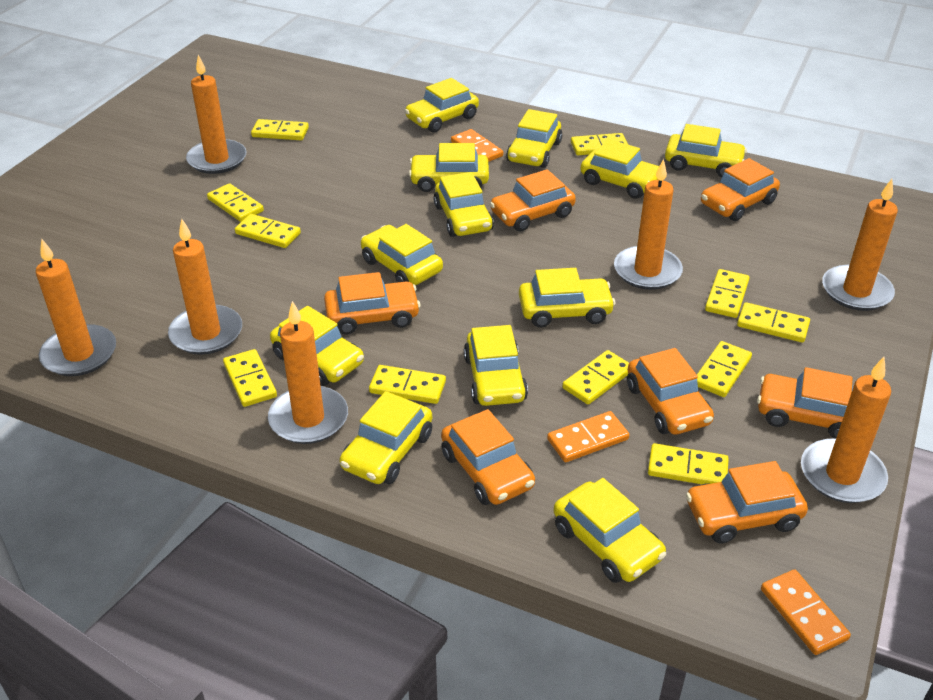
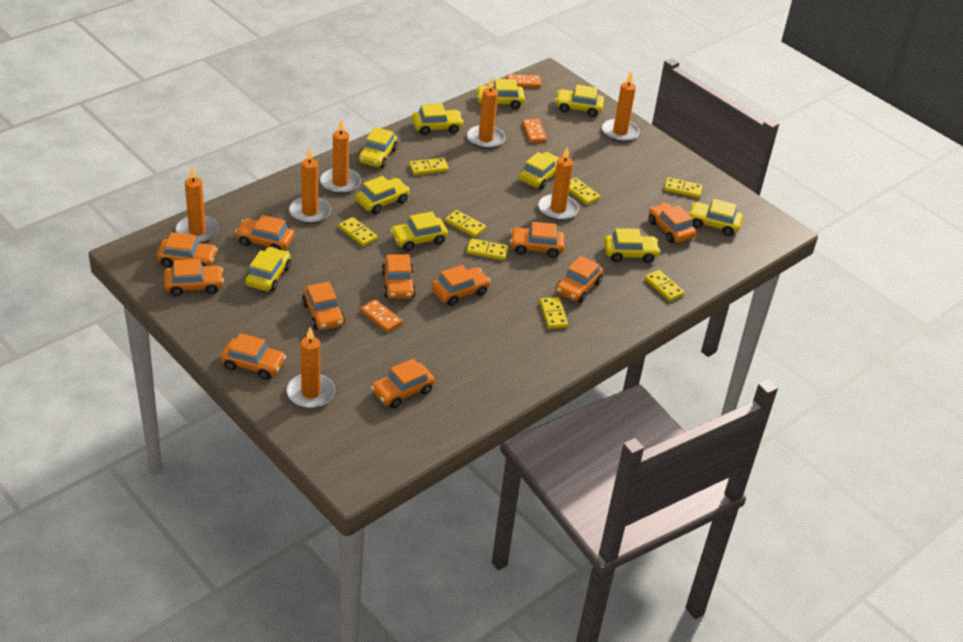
orange car: [324,272,420,334] [441,409,535,505] [490,169,576,232] [627,348,714,435] [686,461,808,544] [701,158,780,221] [757,367,853,439] = 7 -> [157,232,218,268] [164,259,224,296] [221,333,286,380] [235,215,294,250] [302,282,345,330] [371,358,435,409] [382,254,416,299] [431,265,491,306] [510,222,564,258] [555,256,603,303] [648,203,696,243] = 11
yellow car: [270,306,364,386] [340,391,432,484] [361,224,443,285] [405,78,479,133] [409,143,489,192] [433,172,494,237] [464,325,528,406] [506,109,562,168] [519,268,615,328] [554,478,666,583] [580,139,659,199] [665,124,747,177] = 12 -> [245,247,291,292] [355,176,410,214] [358,127,398,168] [390,211,448,251] [412,103,464,135] [476,79,525,109] [519,152,559,189] [555,85,604,117] [604,228,660,263] [688,199,743,236] = 10
yellow domino: [207,183,264,222] [223,349,277,407] [235,214,301,248] [251,119,309,140] [369,365,446,404] [562,350,629,405] [571,133,628,155] [648,443,729,484] [697,341,752,397] [705,269,749,318] [737,302,810,343] = 11 -> [339,217,378,246] [409,158,449,175] [445,210,486,237] [467,239,508,260] [540,297,568,329] [569,178,600,205] [644,270,684,301] [664,177,703,198] = 8

